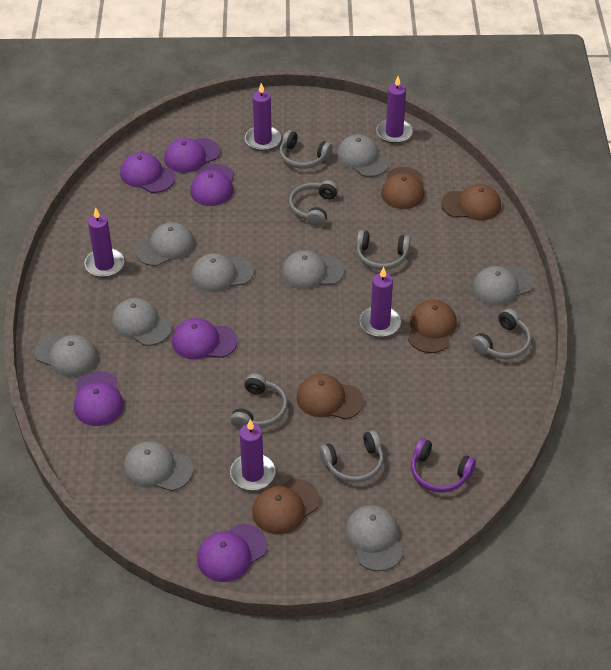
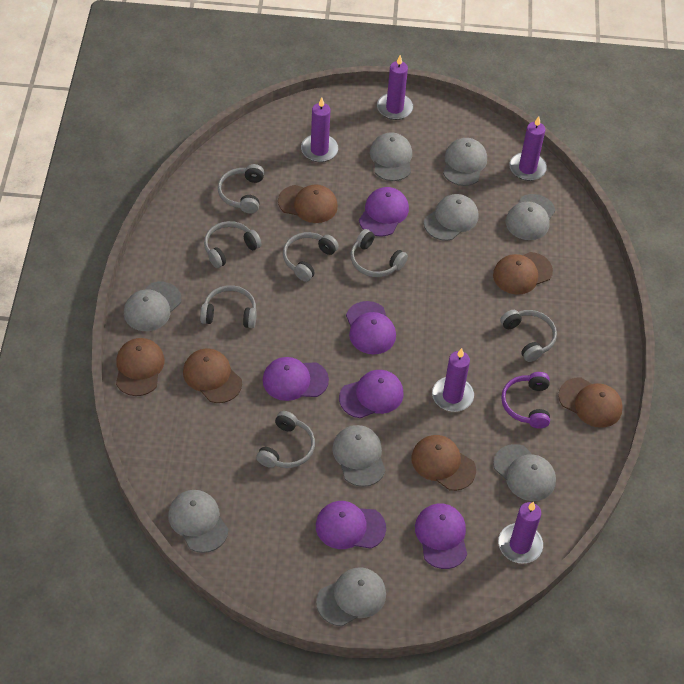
brown cap: [252,479,320,535] [296,374,364,419] [381,167,424,209] [408,300,457,353] [441,184,501,221] = 5 -> [116,338,164,396] [183,348,242,403] [278,184,338,223] [411,435,476,491] [493,252,553,295] [558,378,623,428] = 6
grey headphones: [230,374,287,429] [280,130,332,169] [289,180,338,227] [319,431,383,483] [356,230,410,270] [471,309,531,359] = 6 -> [200,285,257,328] [204,221,262,268] [218,164,264,214] [256,411,315,468] [283,232,339,282] [351,229,408,277] [500,310,557,362] = 7

